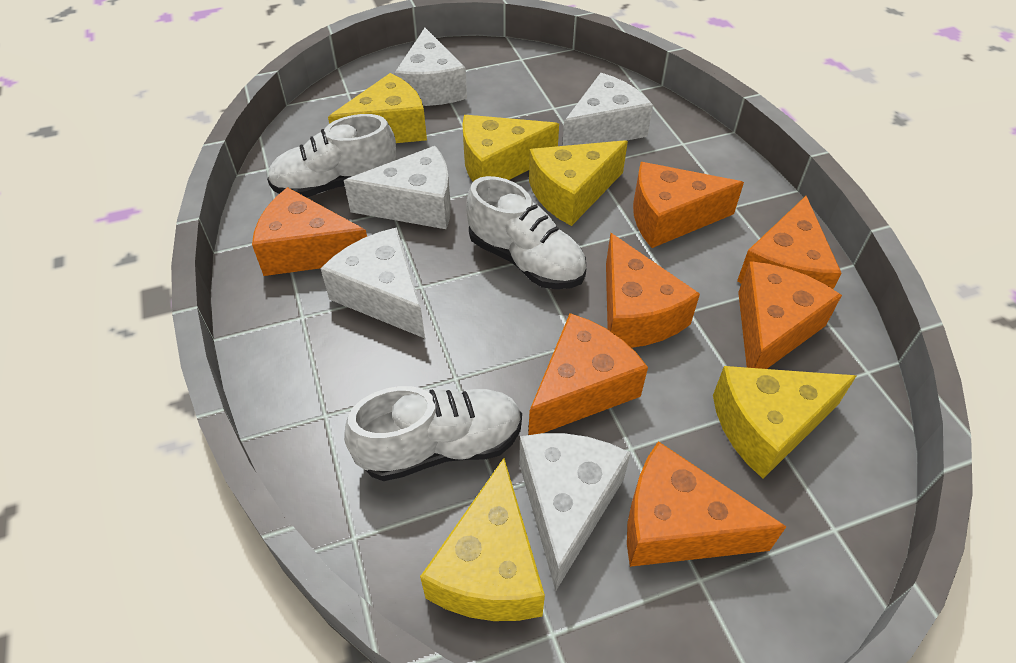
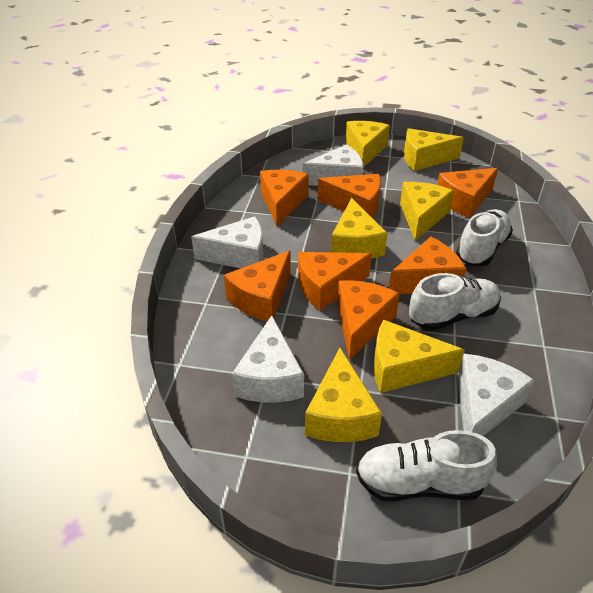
white cheese: [320,227,425,338] [344,146,451,229] [395,28,467,106] [519,433,631,591] [562,73,653,146] = 5 -> [191,216,264,268] [232,316,304,403] [303,144,363,186] [457,354,535,436] = 4
yellow cheese: [328,73,427,143] [420,458,545,621] [462,115,559,182] [529,140,628,226] [713,366,856,479] = 5 -> [305,348,382,442] [331,198,388,258] [345,121,390,167] [374,320,465,393] [400,182,454,241] [404,128,464,171] = 6

